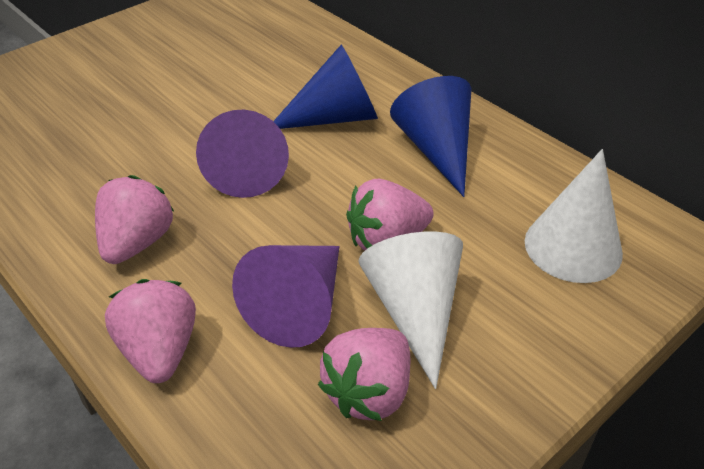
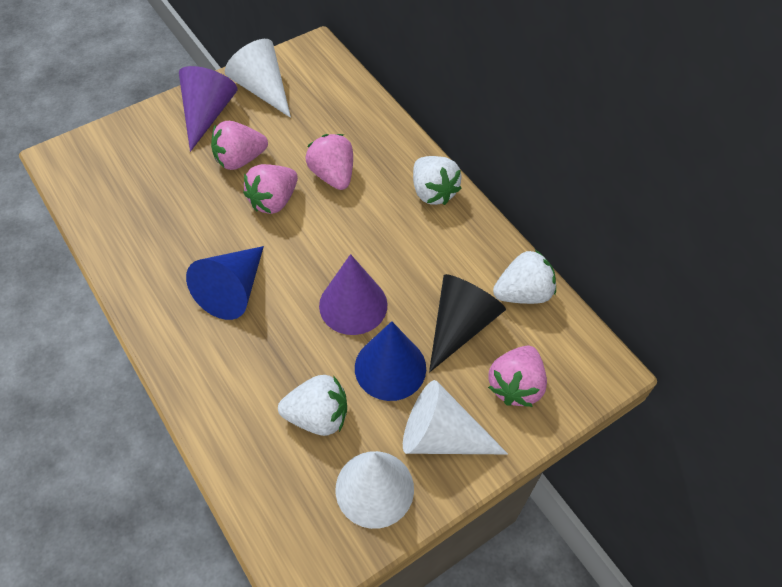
black cone: none = 0 -> [429,274,506,372] = 1
white cone: [359,231,463,389] [525,149,623,283] = 2 -> [225,39,291,118] [336,451,414,529] [403,380,508,454] = 3
white strawberry: none = 0 -> [278,375,347,436] [413,156,462,205] [493,250,556,304] = 3

